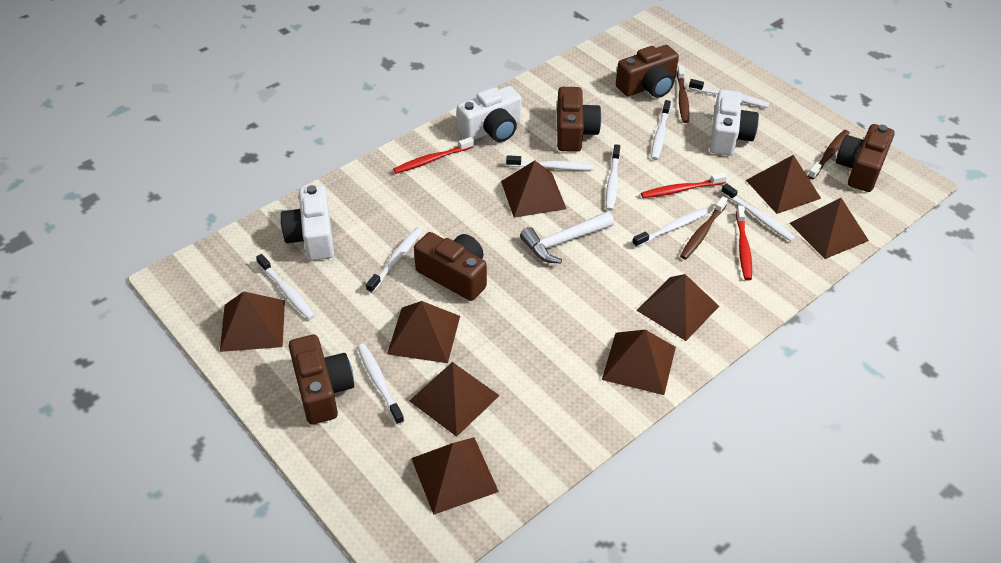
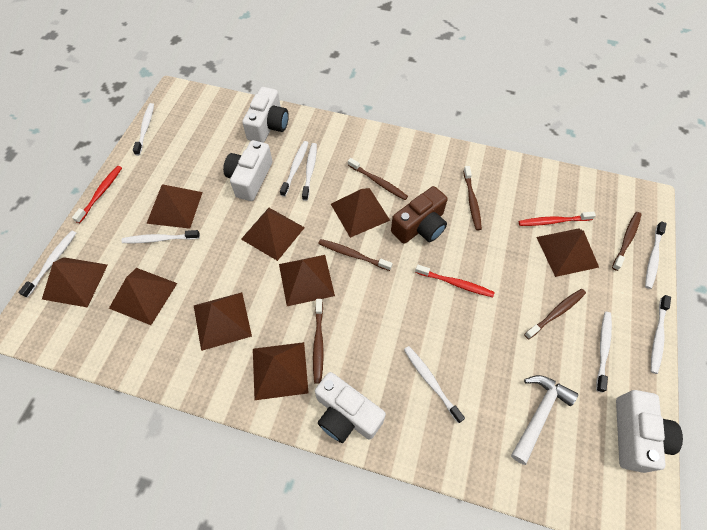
brown camera: [289,334,354,424] [414,232,487,301] [557,87,602,152] [616,45,679,98] [836,124,895,192] = 5 -> [391,186,447,244] = 1
brown toothbrush: [677,66,689,123] [680,196,728,259] [808,130,850,179] = 3 -> [313,299,324,384] [318,239,393,271] [348,158,408,200] [463,166,482,230] [524,289,586,339] [612,212,642,271] = 6
white camera: [280,185,334,261] [457,86,522,142] [710,90,759,156] = 3 -> [223,140,272,201] [242,87,289,143] [315,372,386,443] [616,390,683,473] = 4

